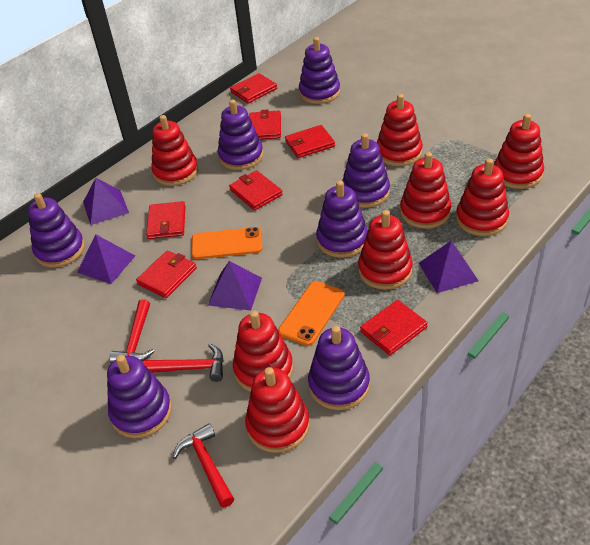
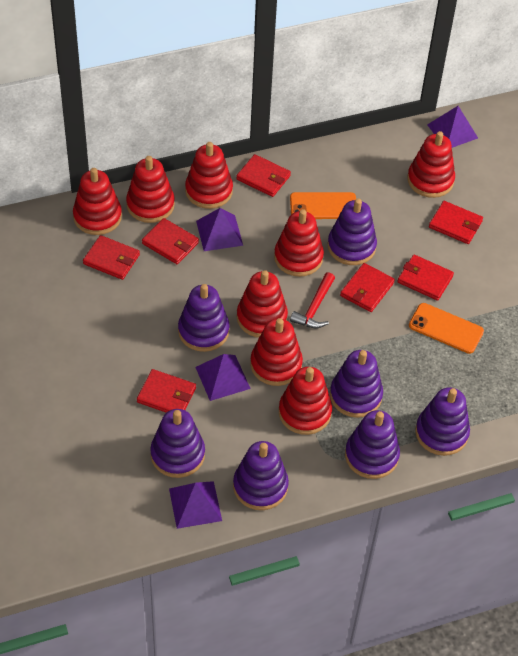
red hammer: [110,299,155,363] [143,344,223,382] [173,423,234,508] = 3 -> [290,272,335,328] = 1

